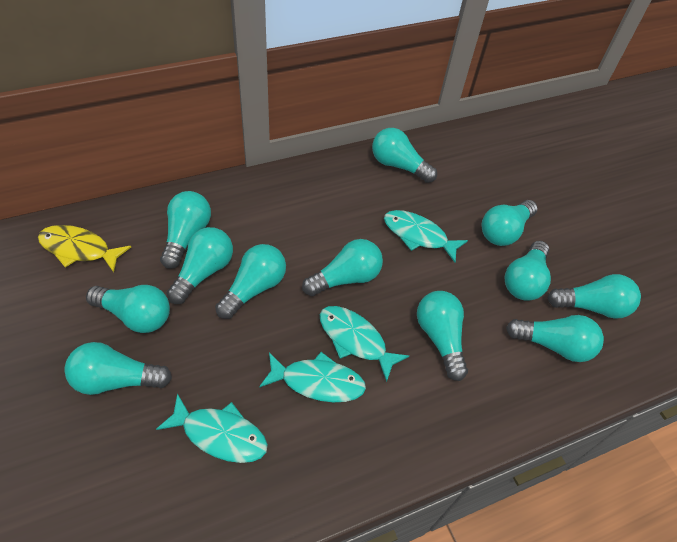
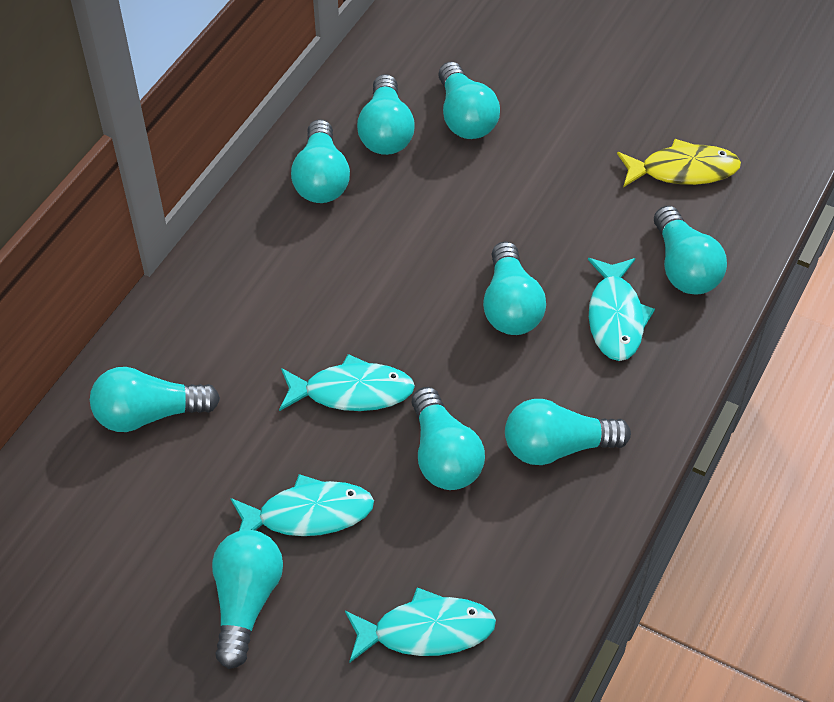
turquoise light bulb: [64,342,172,395] [86,285,170,333] [160,191,211,269] [166,227,233,304] [215,244,286,319] [302,239,383,296] [372,128,437,183] [417,291,468,381] [481,200,538,246] [505,241,551,300] [506,315,604,362] [548,274,641,319] = 12 -> [90,367,220,432] [212,530,283,669] [291,119,350,203] [357,74,415,155] [411,387,485,490] [438,62,500,139] [483,241,546,335] [505,399,631,465] [654,206,727,295] = 9

